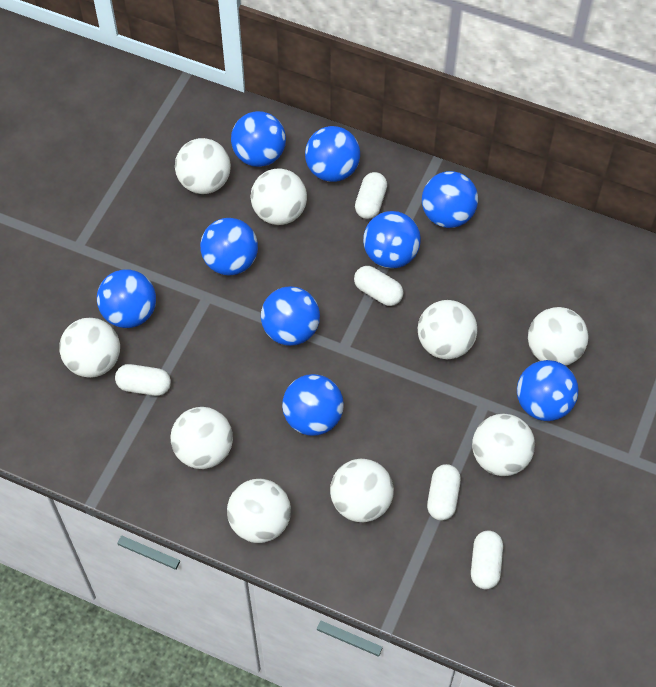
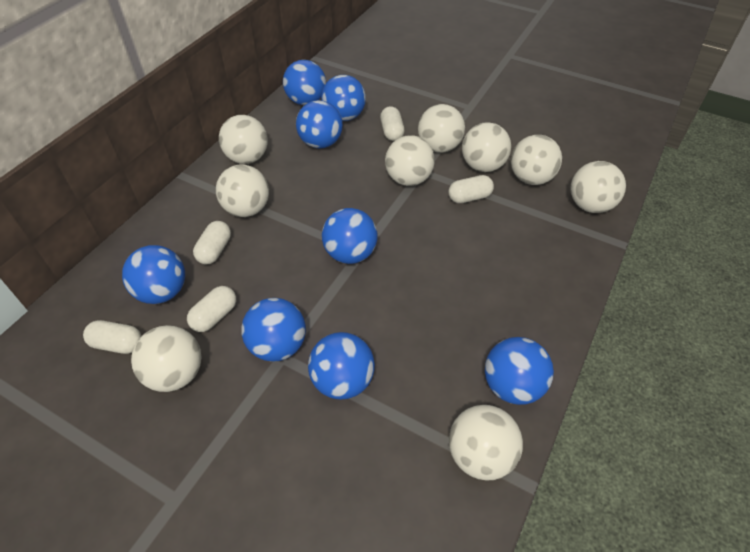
blue ball: [97,269,156,328] [200,218,258,275] [231,111,286,167] [261,286,320,346] [282,374,344,436] [305,126,360,182] [363,211,421,269] [422,171,478,228] [517,360,578,421] = 9 -> [122,245,185,304] [241,298,306,362] [283,60,326,105] [296,100,343,149] [308,332,375,399] [321,75,366,121] [322,208,377,264] [485,337,554,405] = 8

